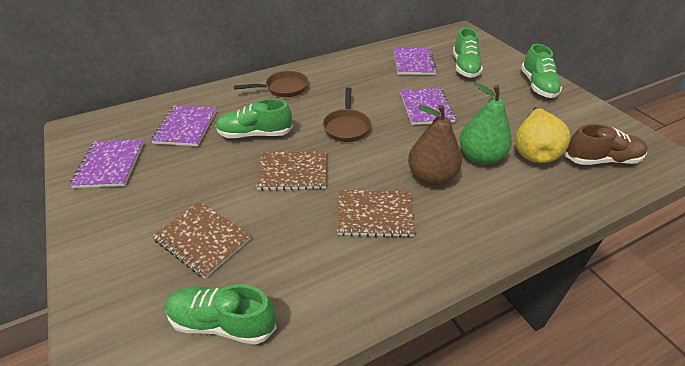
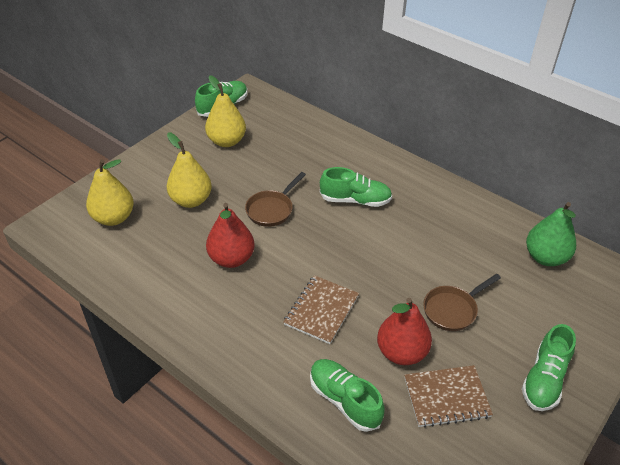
brown notebook: [152,201,251,279] [256,151,327,191] [337,190,415,238] = 3 -> [284,275,359,344] [404,365,493,428] = 2
brown pear: [408,104,462,185] = 1 -> none = 0
brown shoe: [565,124,648,165] = 1 -> none = 0
purple notebook: [69,140,144,188] [151,105,217,146] [394,48,437,75] [400,88,456,125] = 4 -> none = 0
red pear: none = 0 -> [206,203,254,268] [377,298,432,365] = 2
yellow pear: [515,107,571,163] = 1 -> [86,159,134,226] [167,132,212,208] [205,75,246,147] = 3

